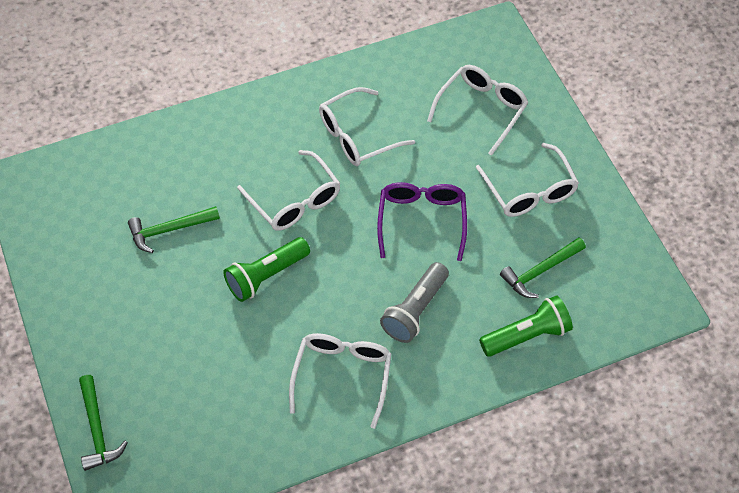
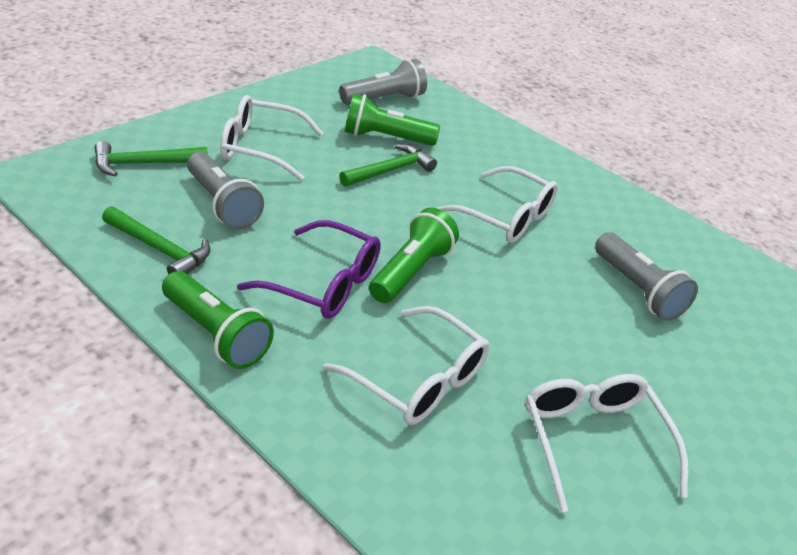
green flashlight: [223,237,310,302] [479,295,573,357] = 2 -> [162,271,274,369] [345,93,440,146] [369,208,459,303] = 3
grey flashlight: [380,262,449,343] = 1 -> [187,152,264,229] [339,59,427,105] [595,232,698,321] = 3
white glasses: [237,150,341,231] [289,333,391,429] [319,87,415,166] [427,65,528,156] [475,143,579,217] = 5 -> [220,95,323,181] [323,306,490,425] [437,166,558,243] [525,374,688,512] = 4

